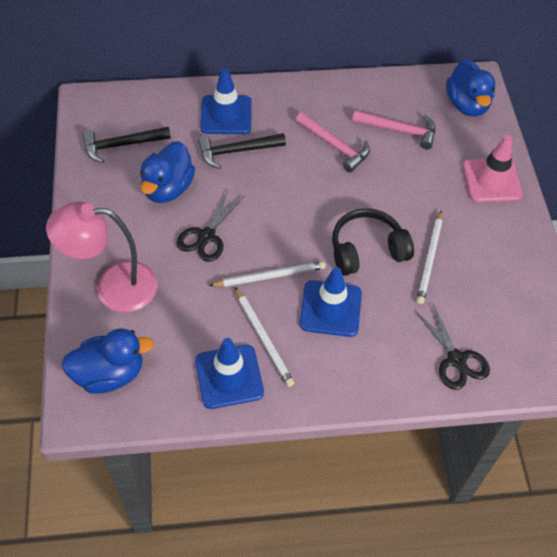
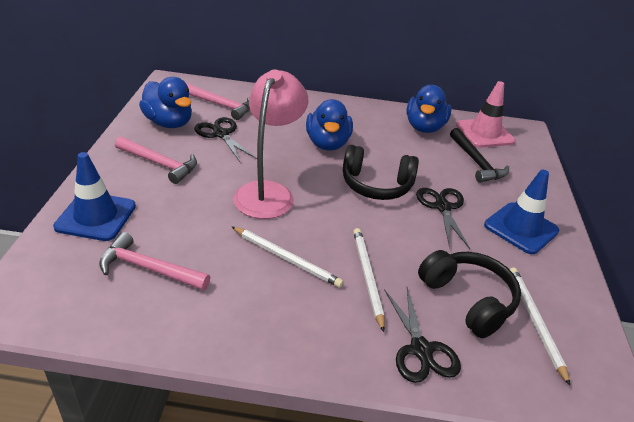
black hammer: [82,127,171,163] [198,133,286,169] = 2 -> [450,128,509,183] = 1
black headphones: [332,208,414,276] = 1 -> [343,145,419,200] [418,250,521,338] = 2
black scissors: [176,190,244,262] [415,304,490,390] = 2 -> [194,117,257,162] [384,287,461,383] [416,188,470,249] = 3
blue traffic cone: [195,338,264,409] [200,68,252,134] [300,267,362,337] = 3 -> [53,152,136,241] [484,170,559,254] = 2
pink hammer: [295,112,370,173] [352,110,435,149] = 2 -> [99,232,210,290] [115,136,197,184] [186,83,250,120] = 3

